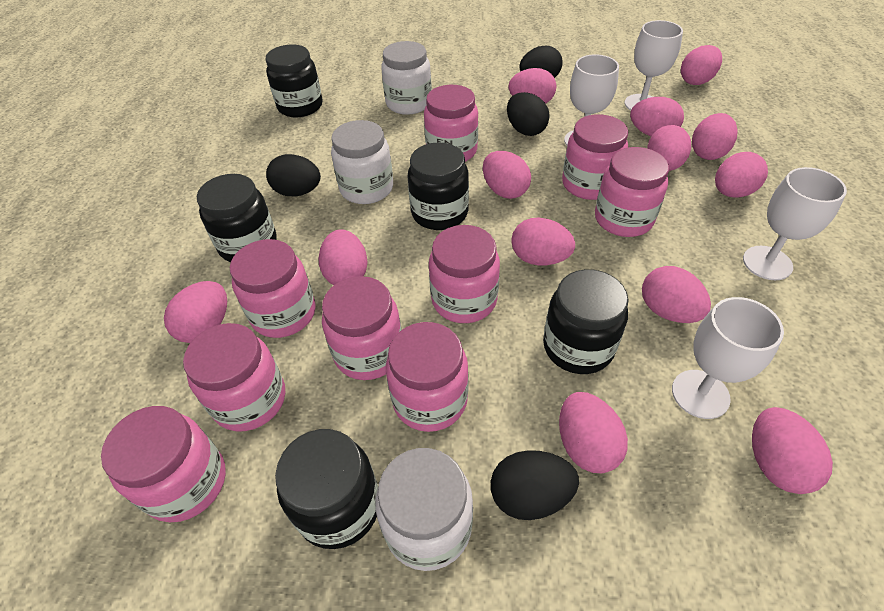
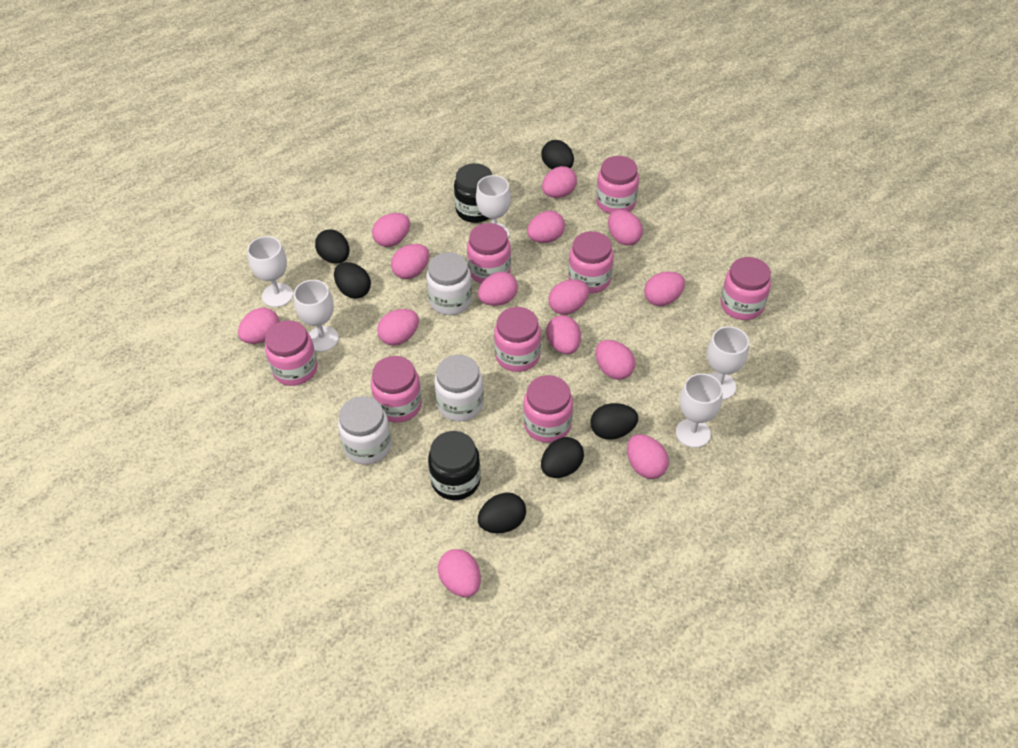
black egg: [266,154,321,197] [491,450,579,520] [507,92,550,136] [520,46,563,78] = 4 -> [315,229,349,264] [334,262,371,299] [478,492,526,533] [541,140,574,169] [541,437,584,478] [590,403,638,440] = 6
black jar: [197,174,277,262] [265,44,323,117] [275,429,378,549] [408,142,469,230] [543,269,629,374] = 5 -> [428,431,481,500] [454,163,492,223] = 2
pink egg: [164,281,227,343] [319,229,368,285] [483,151,531,199] [509,68,556,104] [511,218,575,265] [559,392,628,473] [630,97,684,136] [642,266,711,323] [648,125,691,171] [681,45,722,85] [692,113,738,160] [715,152,768,198] [752,407,833,494] = 13 -> [238,308,280,344] [372,213,410,247] [377,309,419,346] [391,244,429,279] [438,549,481,597] [478,272,518,306] [527,211,565,243] [542,166,577,198] [546,315,581,354] [548,279,589,315] [595,340,635,380] [608,210,643,246] [627,434,669,479] [644,271,685,306] = 14
pink jar: [101,406,226,522] [183,323,285,431] [230,239,316,338] [322,276,402,380] [386,322,469,432] [424,85,478,162] [429,225,500,323] [562,114,628,200] [595,147,669,237] = 9 -> [265,320,318,386] [371,356,422,423] [467,223,511,284] [494,307,541,372] [523,375,573,443] [568,231,614,293] [596,156,639,214] [721,257,771,320] = 8
white goblet: [564,54,619,146] [624,20,683,110] [672,297,784,419] [743,167,847,280] = 4 -> [247,236,293,307] [294,280,339,352] [476,175,511,238] [676,373,723,448] [707,326,749,400] = 5

